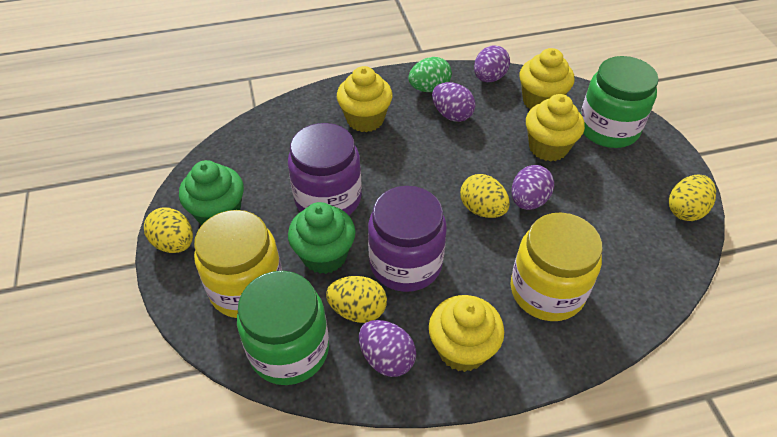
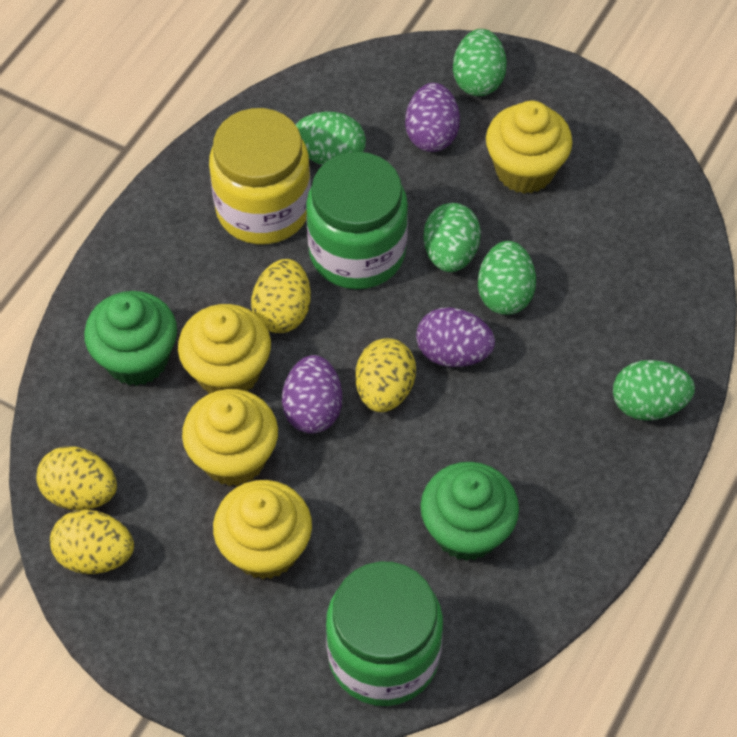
green egg: [409,57,452,92] = 1 -> [296,111,366,165] [423,203,481,272] [453,29,507,96] [478,241,536,315] [613,360,695,421] = 5
purple egg: [359,320,416,377] [432,82,476,122] [474,45,510,82] [512,165,554,210] = 4 -> [282,355,342,434] [405,83,460,152] [416,307,495,367] = 3
purple jar: [288,123,362,215] [368,186,447,292] = 2 -> none = 0
yellow jar: [194,210,282,318] [511,213,602,321] = 2 -> [209,108,311,244] = 1

